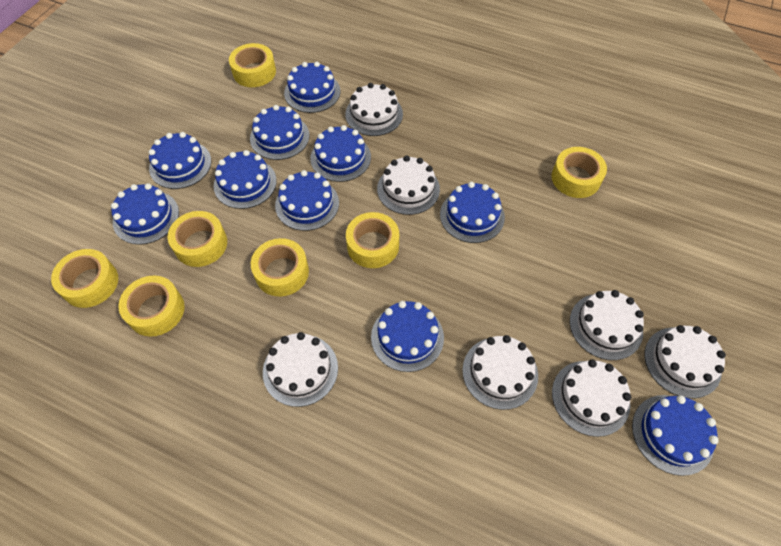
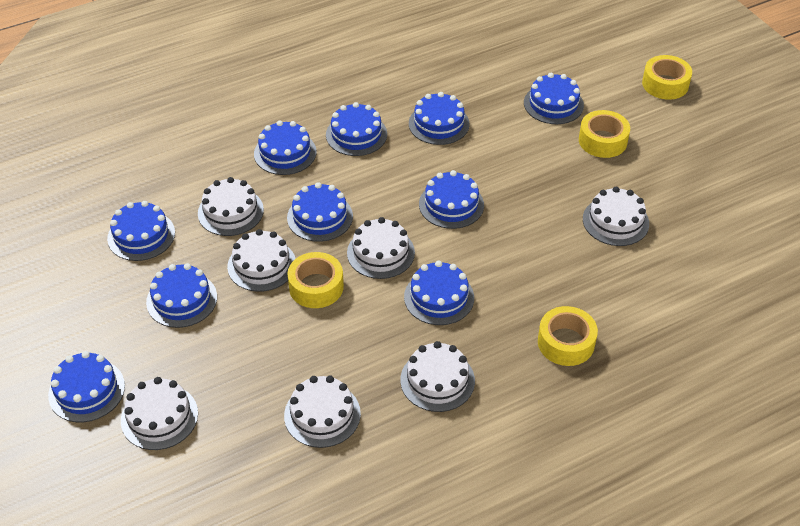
yellow tape: [51,249,118,308] [118,276,185,336] [168,211,227,267] [229,43,276,87] [251,238,309,296] [346,212,399,268] [552,147,607,198] = 7 -> [287,252,344,308] [538,306,598,366] [579,110,630,158] [642,55,692,100] = 4

